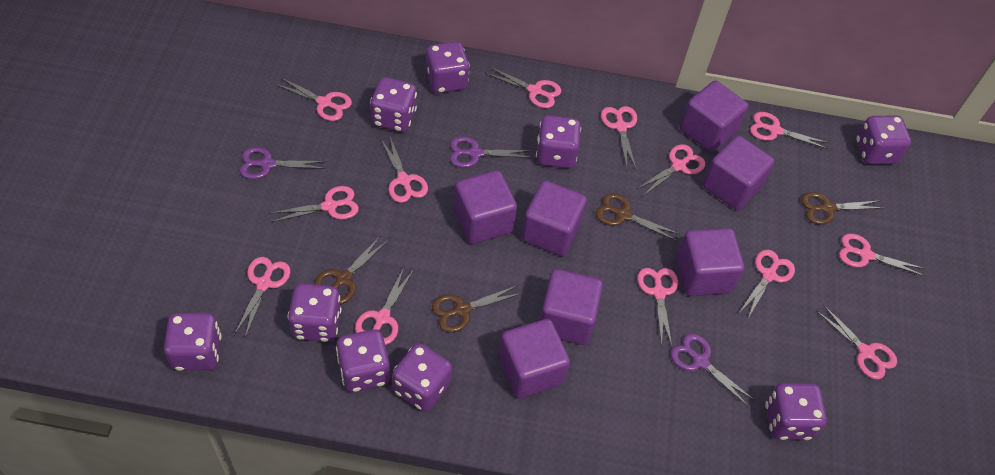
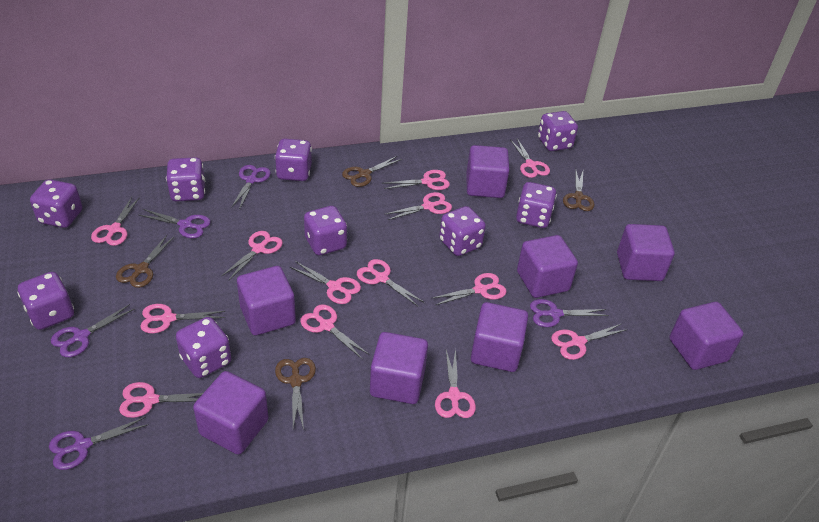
purple cube: [453,170,517,244] [498,319,570,399] [521,180,587,256] [539,269,603,345] [676,228,744,296] [680,81,748,153] [703,135,774,210] = 7 -> [193,371,269,455] [237,266,296,336] [370,332,428,404] [467,145,510,198] [471,302,528,372] [517,235,578,298] [617,224,675,281] [669,302,743,370] = 8
purple scissors: [240,147,327,179] [450,137,532,168] [671,334,754,407] = 3 -> [49,417,149,470] [51,304,134,357] [139,209,211,238] [231,165,271,210] [530,299,609,327] = 5

